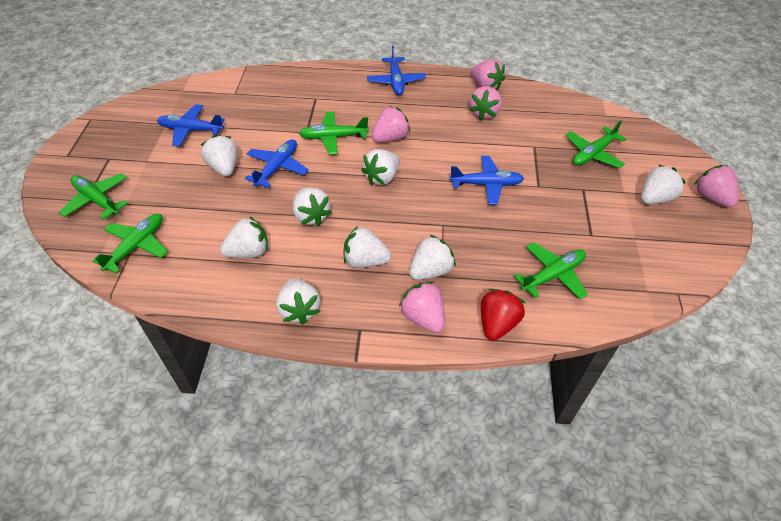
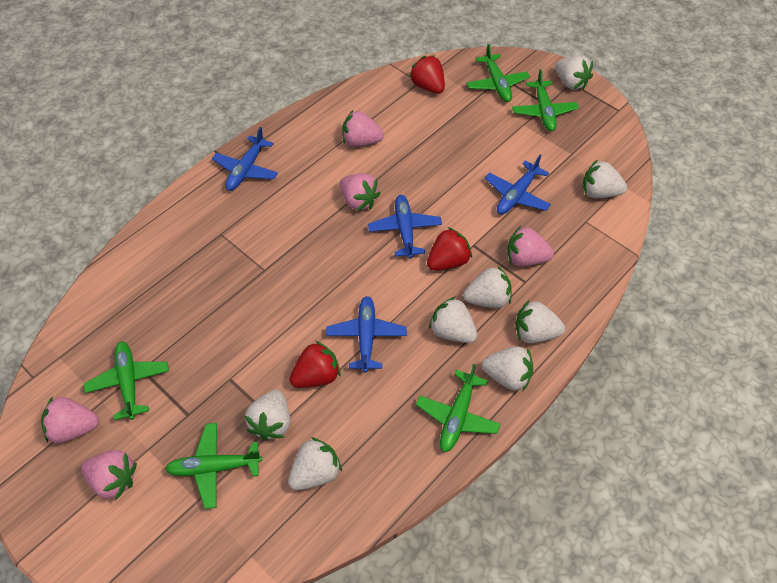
red strawberry: [481,289,525,341] = 1 -> [289,341,341,388] [409,55,445,94] [427,227,472,271] = 3

